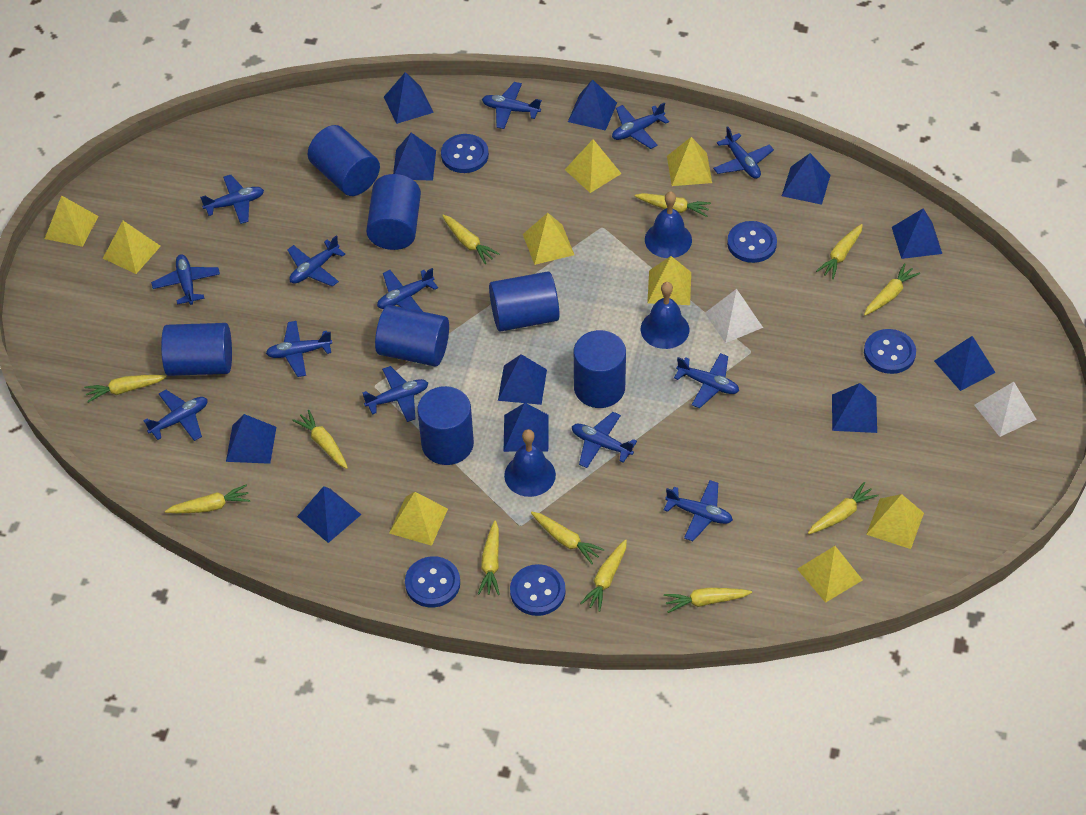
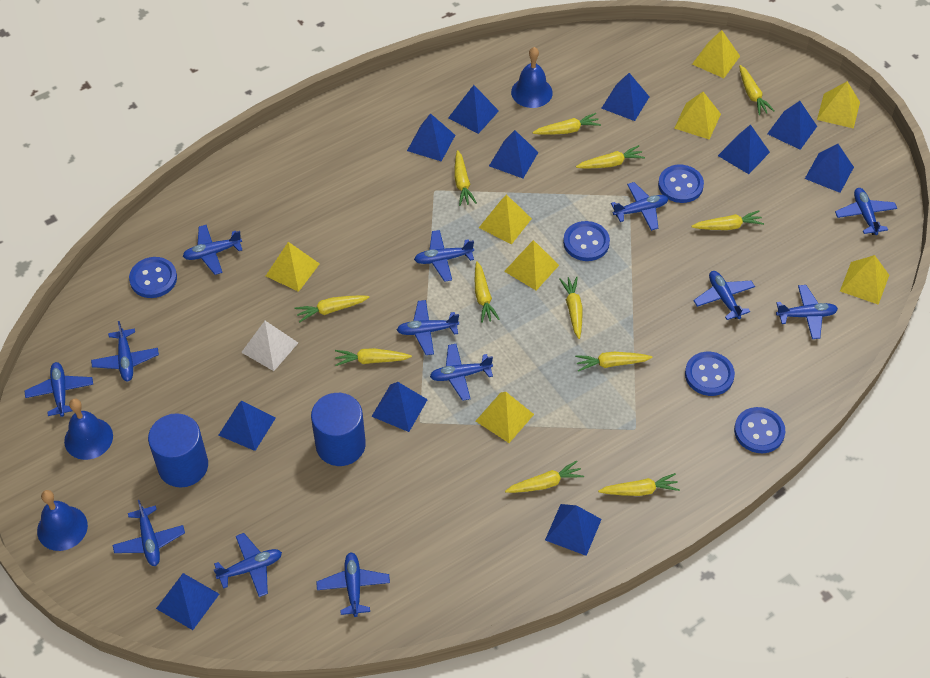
blue cylinder: [161,323,232,376] [308,125,380,196] [366,174,421,250] [375,305,449,366] [417,386,474,465] [489,272,560,332] [574,330,626,408] = 7 -> [148,413,208,488] [311,393,366,466] = 2
white pyramid: [705,289,763,343] [974,382,1037,437] = 2 -> [241,321,298,371] = 1
yellow pyramid: [45,196,98,247] [103,221,161,274] [389,492,448,546] [523,213,574,265] [565,139,622,193] [647,256,691,305] [667,137,712,186] [797,546,862,603] [866,494,924,549] = 9 -> [266,242,320,292] [476,392,534,443] [479,194,532,244] [504,240,559,291] [674,92,721,139] [692,30,740,78] [817,81,860,129] [840,255,889,305] = 8

